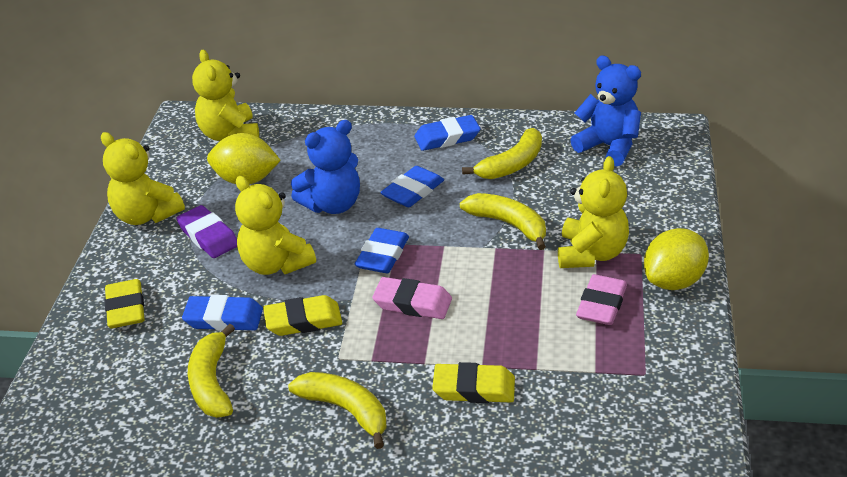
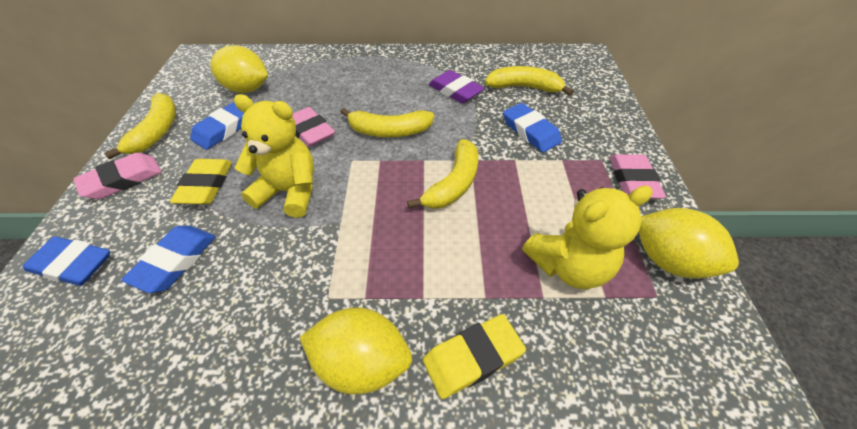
blue teddy bear: [291,120,360,214] [570,56,641,166] = 2 -> none = 0
pink eraser: [372,277,452,319] [576,274,627,325] = 2 -> [74,153,162,199] [292,107,335,147] [610,154,666,199] = 3
yellow eraser: [105,279,145,328] [263,295,342,336] [432,362,515,403] = 3 -> [170,159,232,204] [423,314,526,399] = 2
yellow lemon: [207,133,281,185] [644,228,709,290] = 2 -> [210,45,268,93] [299,307,412,394] [638,208,739,279] = 3
yellow teddy bear: [101,132,185,225] [192,50,259,141] [235,176,316,275] [558,156,629,268] = 4 -> [234,94,314,218] [522,185,653,289] = 2

